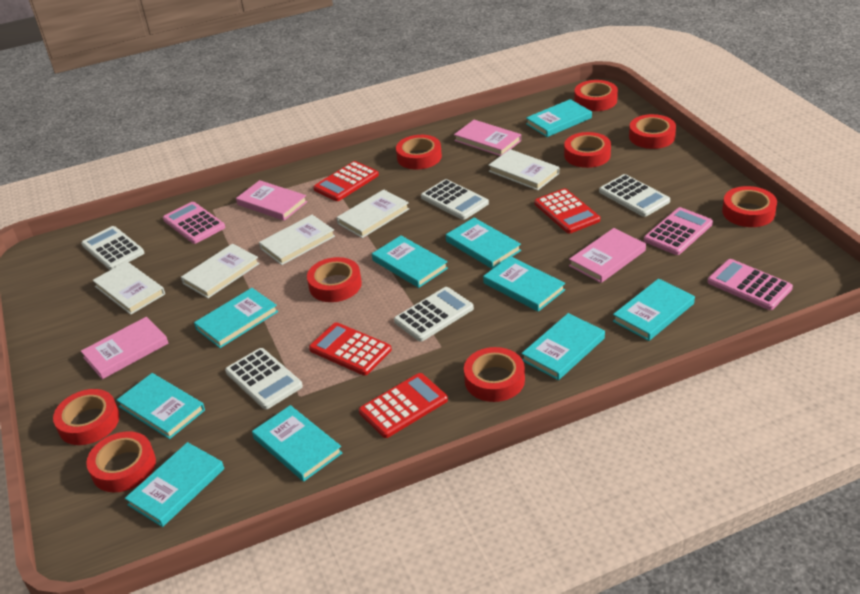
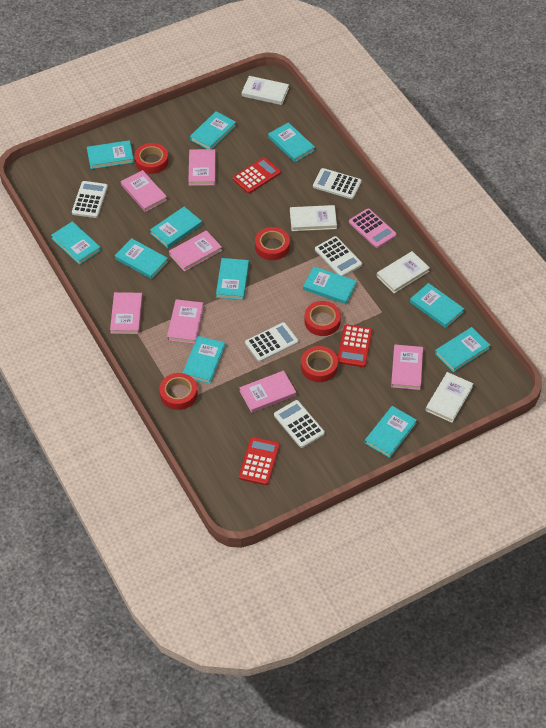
pink book: [81,317,169,379] [236,180,307,221] [454,120,521,156] [569,228,646,283] = 4 -> [110,292,143,334] [121,170,167,212] [167,299,204,344] [169,230,222,272] [188,149,216,186] [239,371,296,413] [391,345,423,390] = 7
pink calculator: [163,202,225,244] [644,207,713,255] [707,259,793,310] = 3 -> [349,208,397,248] = 1
red calculator: [309,322,392,376] [313,161,379,201] [359,373,448,438] [534,188,600,233] = 4 -> [233,157,281,194] [239,437,280,485] [338,324,372,367] = 3
red tape: [53,389,120,445] [86,431,156,492] [307,257,362,302] [396,135,442,169] [464,347,525,402] [564,132,611,168] [574,80,618,111] [629,114,676,149] [722,186,777,227] = 9 -> [135,143,169,174] [159,373,198,410] [255,227,290,260] [301,346,338,382] [304,301,341,336] = 5
turquoise book: [116,373,205,439] [125,442,224,527] [194,288,278,348] [252,405,342,482] [372,235,448,288] [446,218,521,269] [483,256,565,312] [521,313,605,380] [526,99,592,137] [613,278,695,341] = 10 -> [51,221,101,265] [87,140,134,169] [115,238,168,279] [150,207,202,248] [183,336,225,384] [190,111,236,149] [216,258,249,300] [268,122,315,162] [303,266,357,304] [365,406,417,458] [410,283,464,328] [435,327,491,372] = 12
white book: [92,261,165,315] [181,244,260,298] [259,215,335,265] [337,189,409,238] [488,149,559,190] = 5 -> [242,76,289,105] [290,205,337,231] [377,251,430,293] [426,372,474,423] = 4

